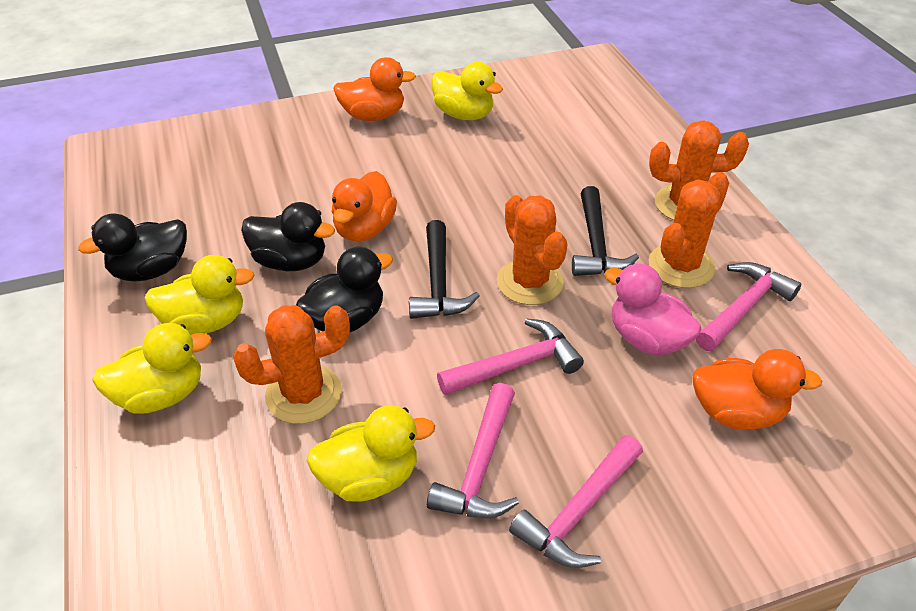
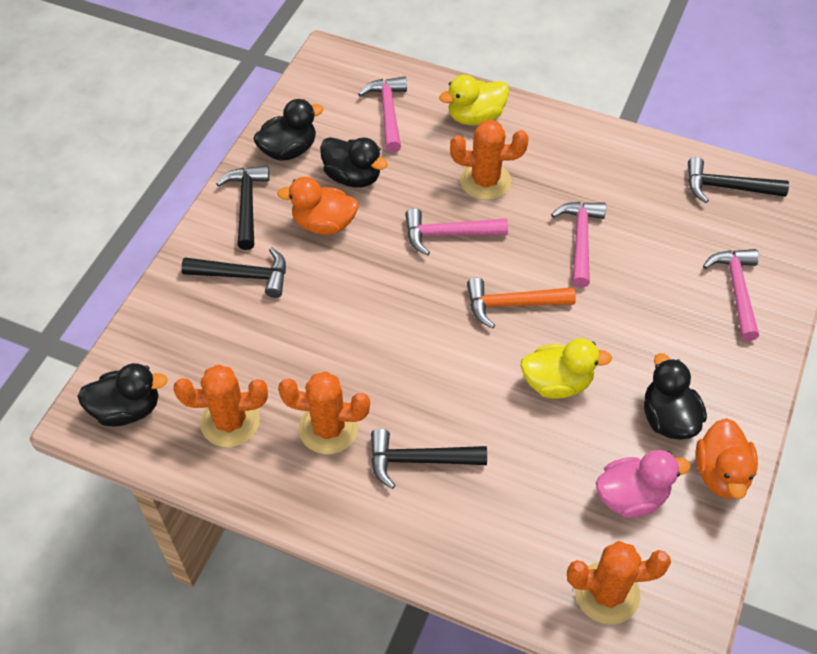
black duck: [78,213,187,282] [241,202,335,271] [296,247,393,332] = 3 -> [77,363,168,427] [253,99,324,161] [320,137,388,188] [644,353,707,440] = 4
black hammer: [409,220,480,319] [572,186,639,276] = 2 -> [181,247,286,298] [216,165,270,250] [371,429,487,489] [688,157,789,203] = 4
orange duck: [332,171,397,242] [333,57,416,121] [692,349,822,430] = 3 -> [277,177,359,235] [695,418,758,499] = 2
orange hammer: none = 0 -> [467,278,576,328] = 1
yellow duck: [92,323,212,414] [145,255,254,335] [307,405,435,501] [432,62,503,120] = 4 -> [439,75,509,125] [520,338,612,399] = 2

